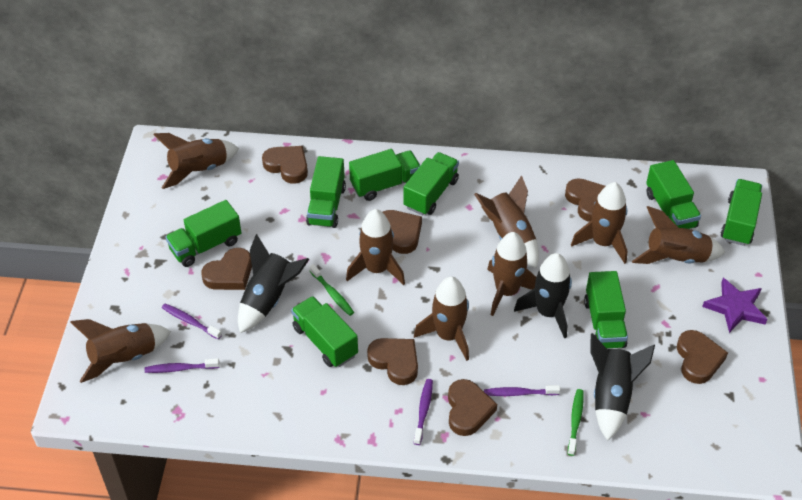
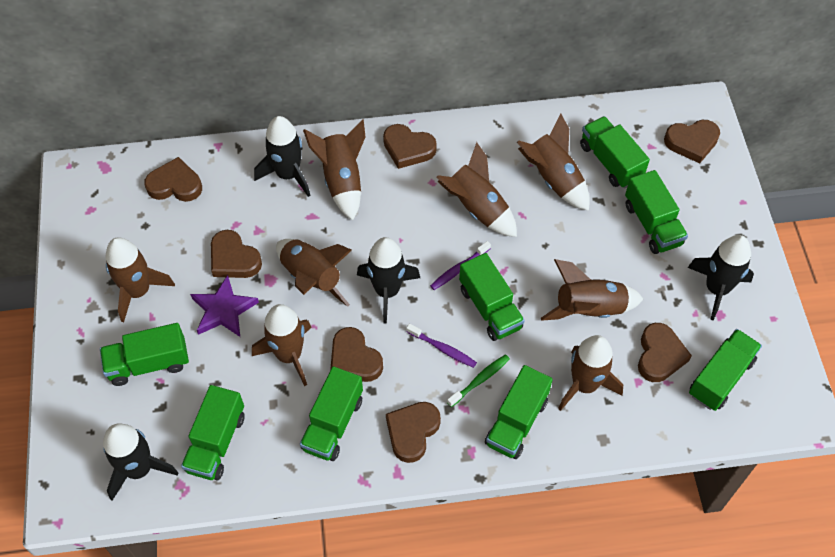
black rocket: [238,234,309,333] [514,253,572,339] [590,333,655,441] = 3 -> [103,423,179,501] [254,116,310,197] [357,237,420,324] [687,235,754,320] = 4
green toothbrush: [309,264,354,316] [568,389,584,456] = 2 -> [447,354,510,407] = 1
purple toothbrush: [145,358,220,373] [162,304,222,340] [414,379,433,445] [484,385,560,396] = 4 -> [406,323,477,368] [430,241,491,290] = 2

